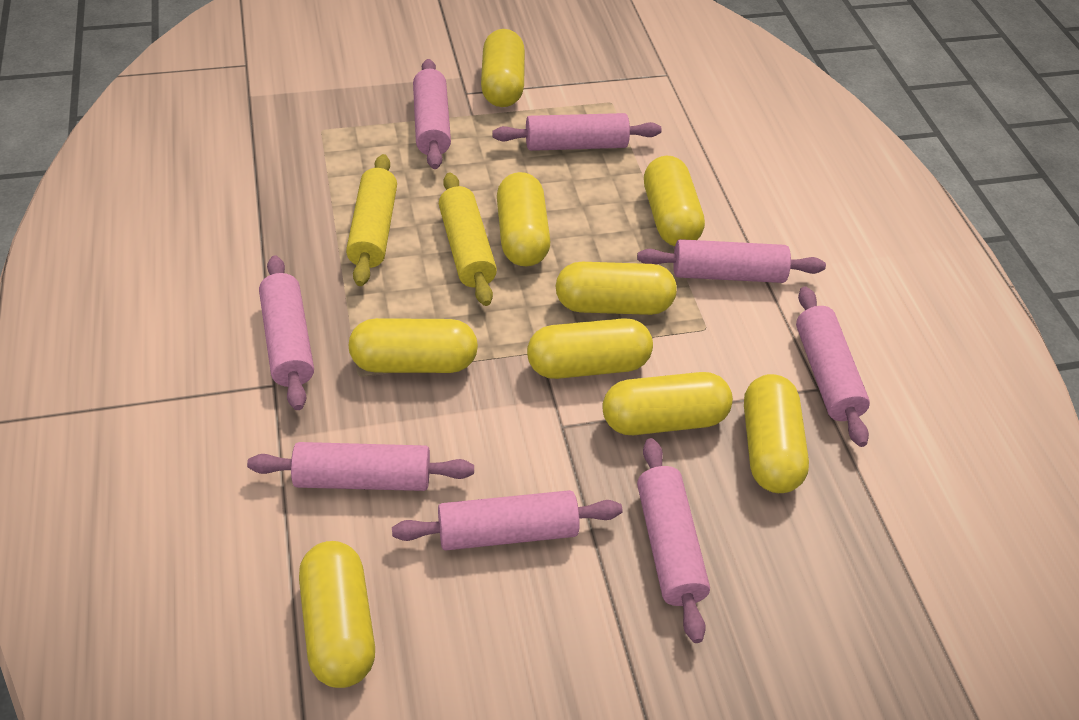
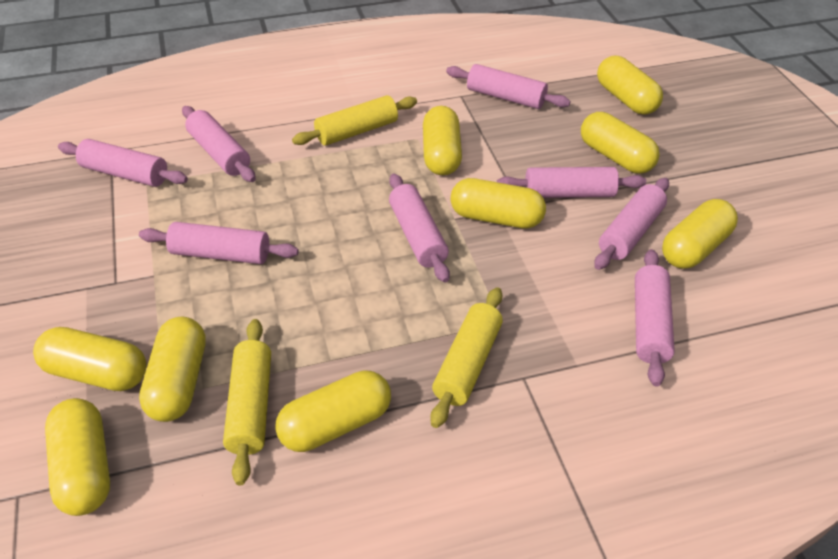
yellow rolling pin: [346,154,397,286] [439,173,497,306] = 2 -> [223,319,271,485] [292,95,417,146] [430,287,503,428] = 3

